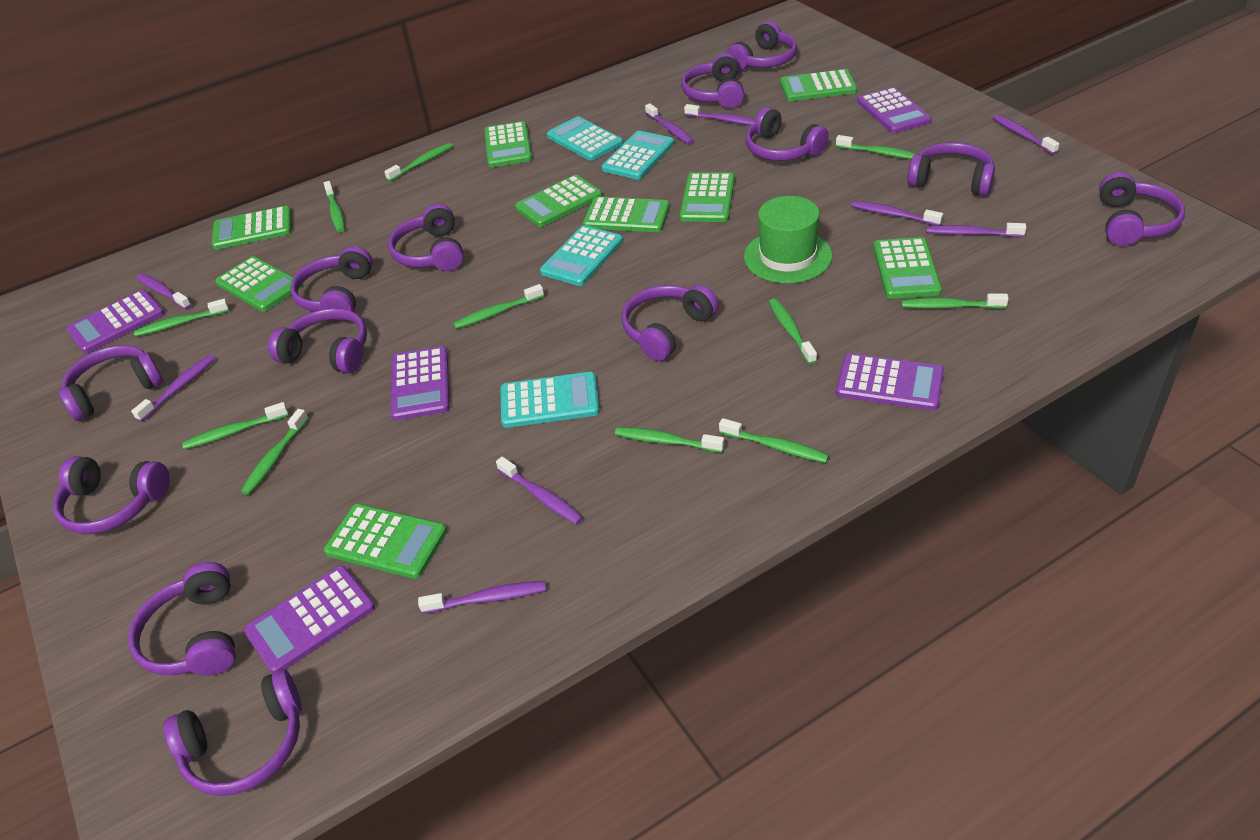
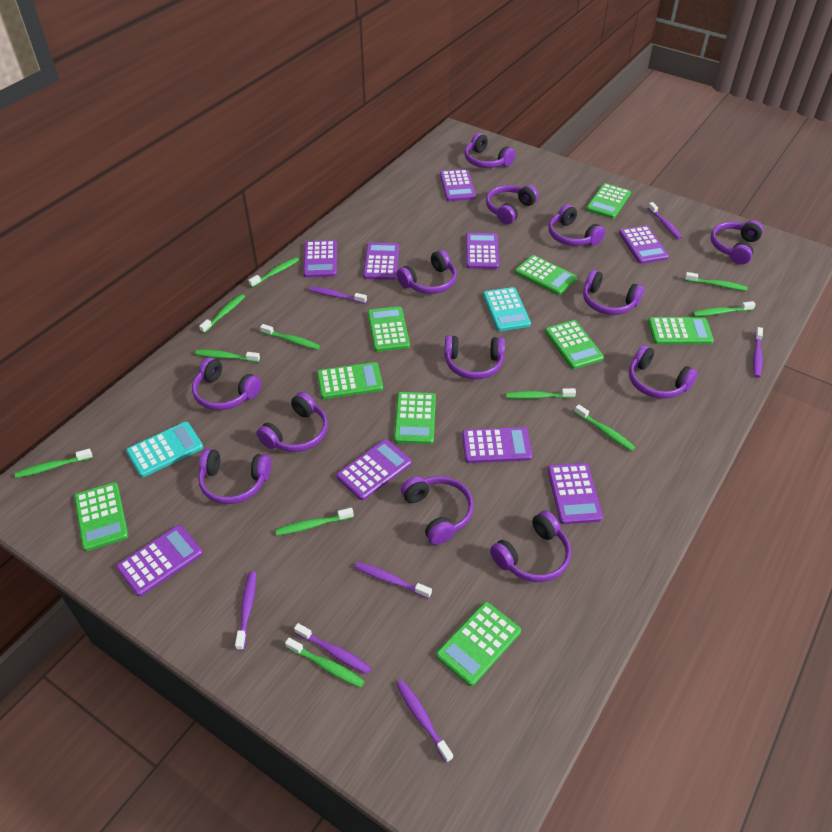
green hat: [744,196,832,283] = 1 -> none = 0
purple calculator: [66,290,165,353] [244,566,375,674] [391,346,450,420] [836,353,944,411] [857,87,931,133] = 5 -> [116,525,203,597] [303,240,337,278] [336,439,412,500] [363,242,399,280] [440,169,476,201] [462,427,532,463] [466,233,499,269] [548,463,603,524] [619,226,669,264] = 9
purple toothbrush: [131,355,215,422] [137,273,191,310] [418,581,546,614] [496,457,583,525] [645,103,694,144] [684,104,755,125] [851,201,943,226] [927,223,1026,237] [993,114,1059,155] = 9 -> [235,571,256,651] [294,623,372,674] [308,286,367,304] [355,562,432,599] [396,680,453,763] [648,202,682,239] [753,327,763,378] = 7
turquoise calculator: [501,372,600,428] [540,225,623,286] [547,116,623,161] [602,131,674,180] = 4 -> [126,422,203,477] [483,287,531,331] = 2

